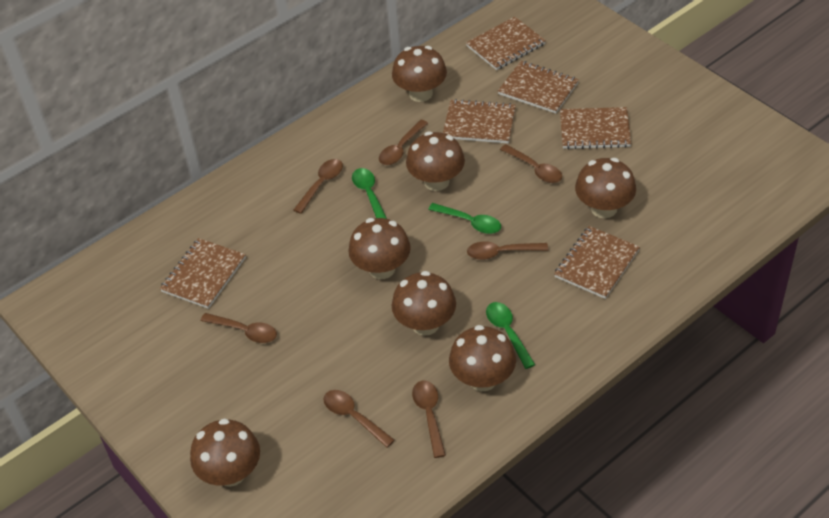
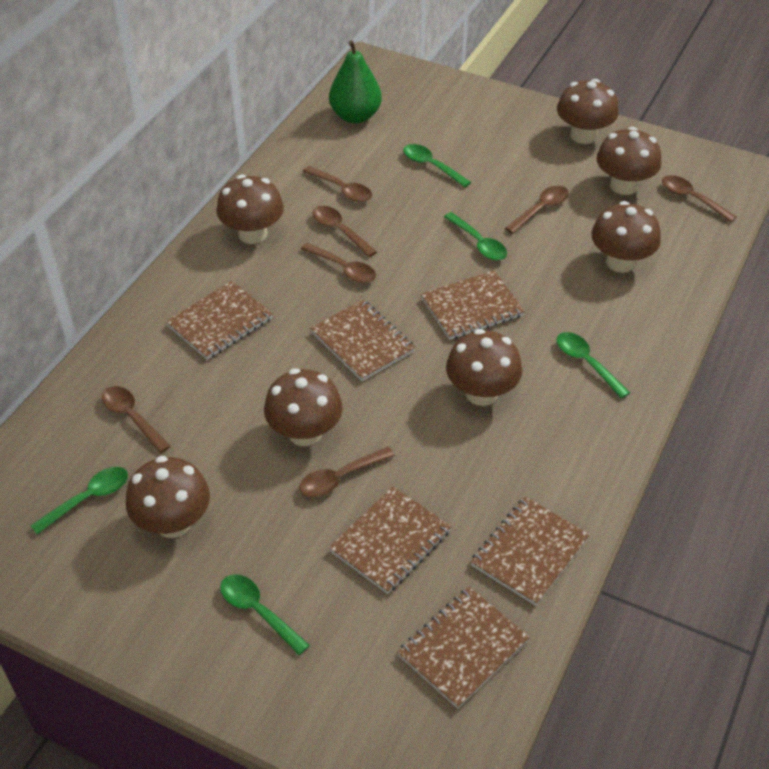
green pear: none = 0 -> [329,40,382,123] = 1
green spoon: [352,168,387,219] [428,203,501,234] [486,302,535,369] = 3 -> [30,467,128,535] [220,574,310,655] [403,144,471,187] [444,212,507,260] [557,332,630,399] = 5

